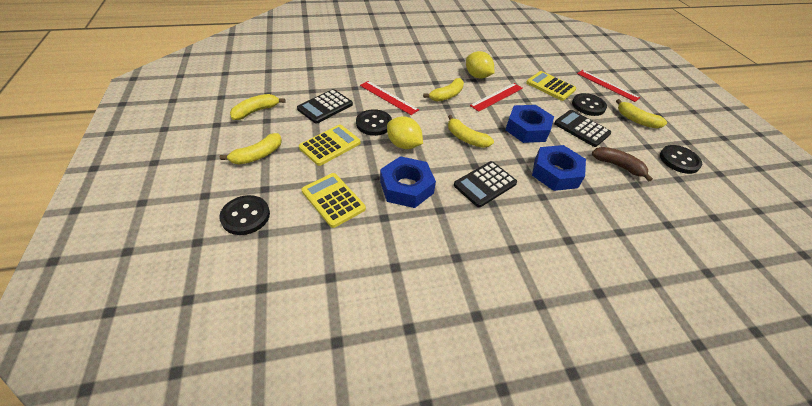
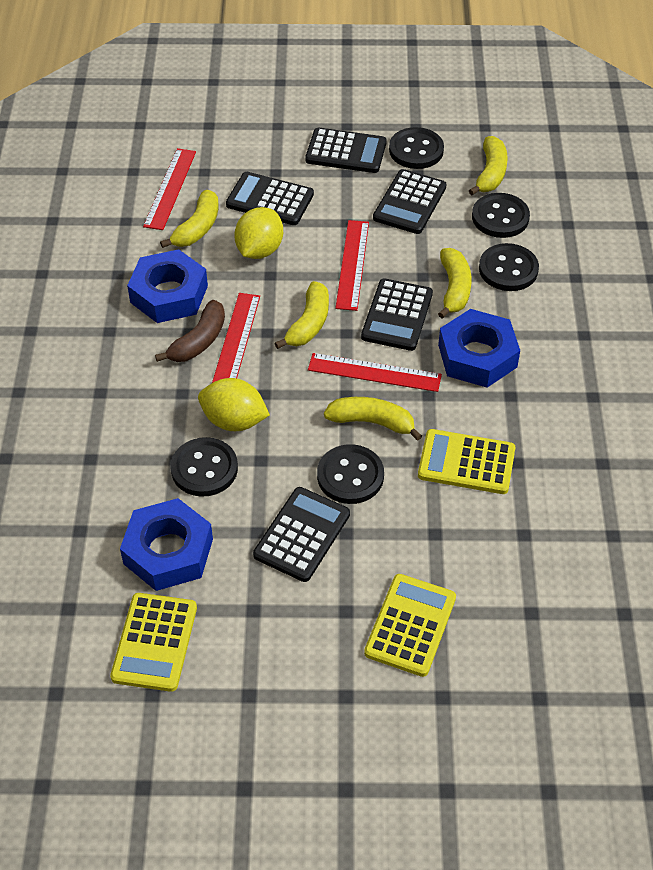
black button: [219,195,270,235] [356,109,392,136] [572,93,607,116] [660,145,702,174] = 4 -> [171,437,238,497] [317,444,384,504] [389,127,444,169] [472,193,530,238] [479,243,539,291] = 5
black calculator: [297,89,353,124] [454,161,517,208] [554,110,611,147] = 3 -> [226,172,314,225] [253,487,350,582] [305,128,387,173] [361,278,433,351] [373,169,447,234] = 5
red ruler: [360,81,419,115] [470,83,523,112] [577,70,640,102] = 3 -> [143,148,196,230] [212,293,260,383] [308,353,442,392] [335,220,369,311] = 4

